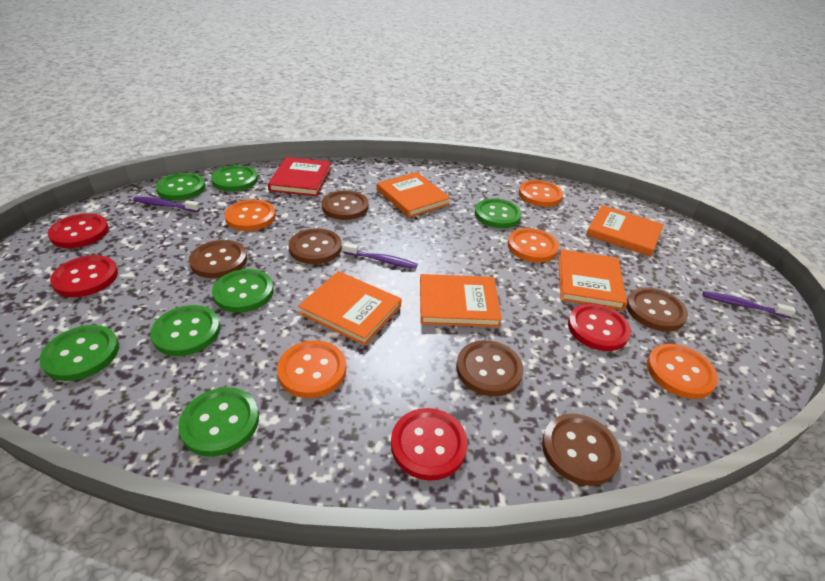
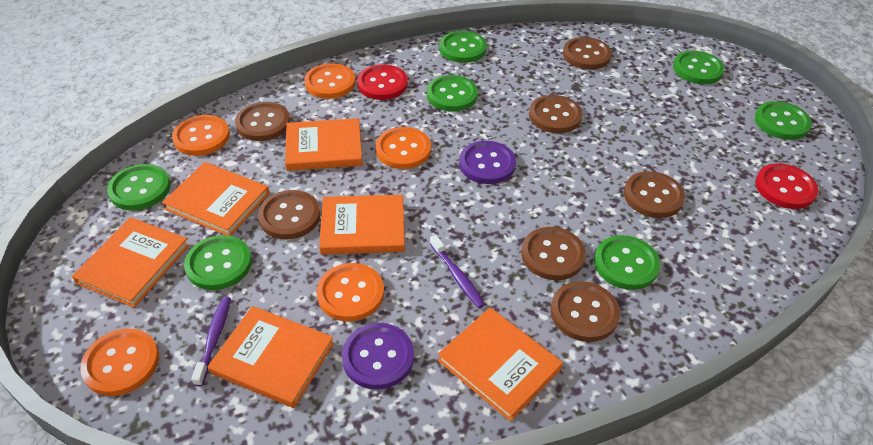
brown button: [189,240,247,278] [289,228,342,264] [322,190,368,220] [456,340,523,396] [542,414,621,486] [626,288,688,331] = 6 -> [235,102,290,141] [258,190,321,239] [521,227,586,280] [529,95,583,133] [550,281,620,342] [563,37,612,70] [624,171,685,218] = 7
orange book: [298,271,402,346] [377,172,451,218] [420,274,502,327] [558,249,627,310] [586,205,664,257] = 5 -> [72,217,189,308] [162,162,270,236] [208,306,334,408] [285,118,363,171] [319,195,405,255] [438,308,563,421] = 6
purple button: none = 0 -> [342,323,414,389] [459,141,516,184] = 2
purple toothbrush: [133,197,200,212] [343,243,418,269] [703,291,796,318] = 3 -> [191,296,231,386] [430,235,485,309] = 2
red book: [268,157,331,196] = 1 -> none = 0
red button: [48,213,109,248] [50,255,118,297] [391,408,467,481] [568,304,631,351] = 4 -> [357,64,408,100] [755,163,818,209] = 2

